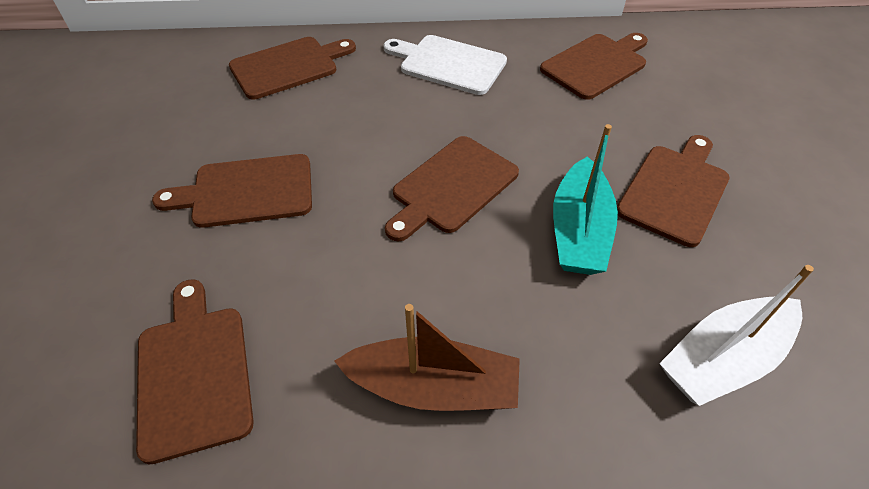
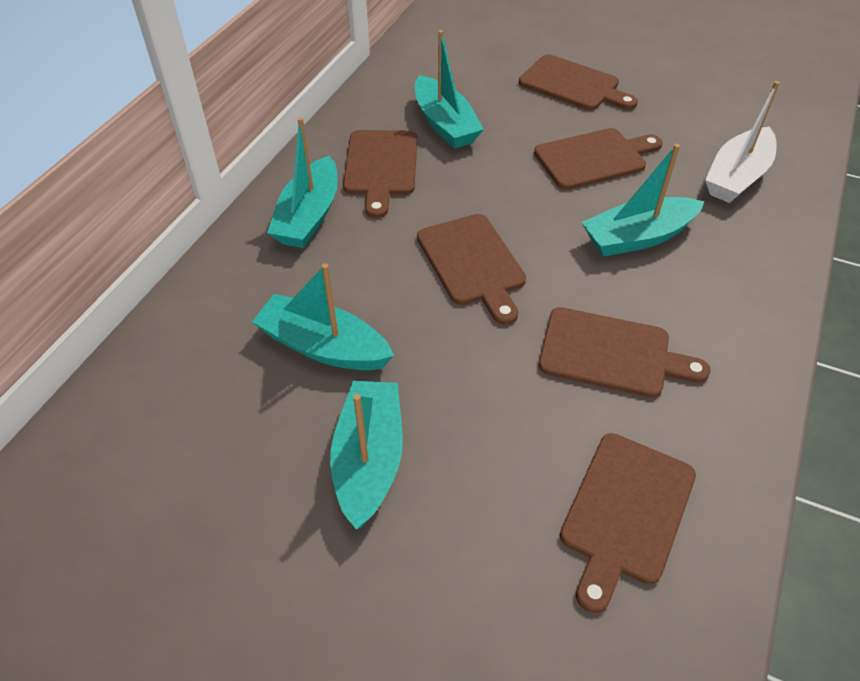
brown boat: [334,304,520,411] = 1 -> none = 0
turquoise boat: [553,124,618,275] = 1 -> [252,263,394,370] [267,117,338,248] [330,381,403,529] [415,30,484,149] [582,144,704,256] = 5
white cutting board: [383,35,507,95] = 1 -> none = 0

